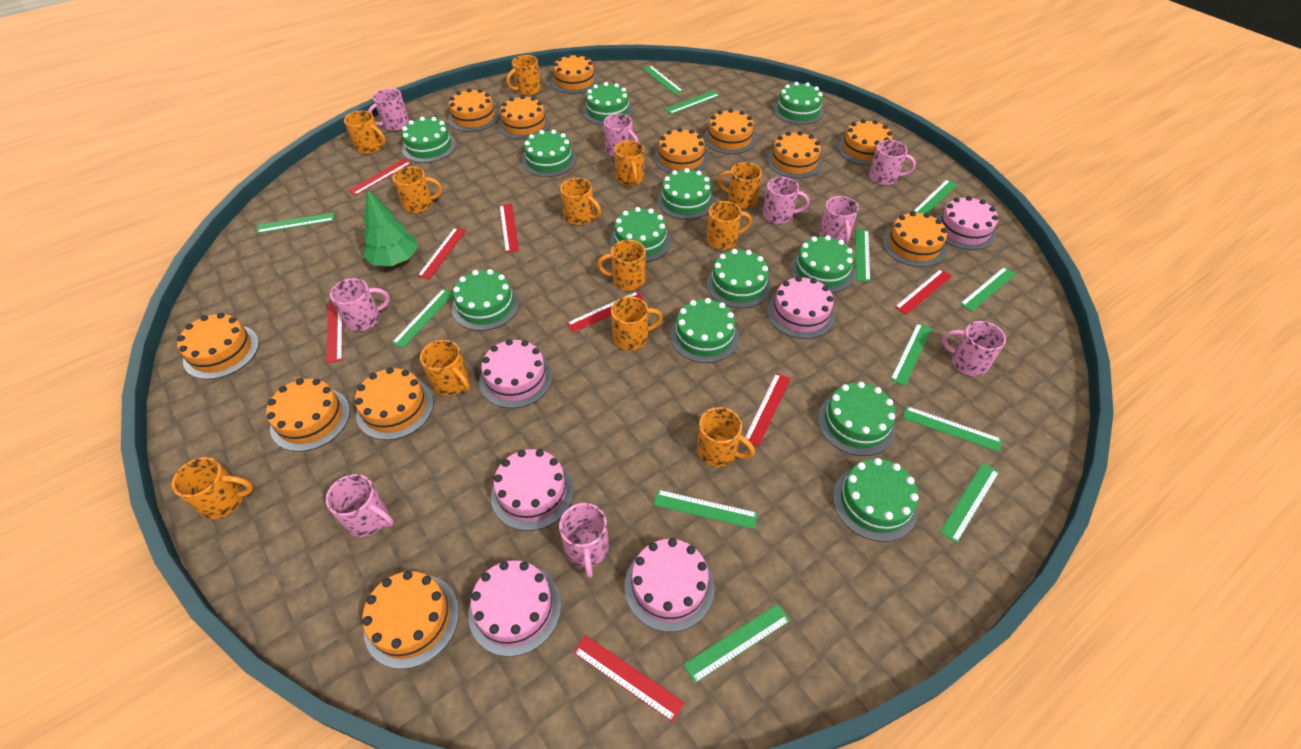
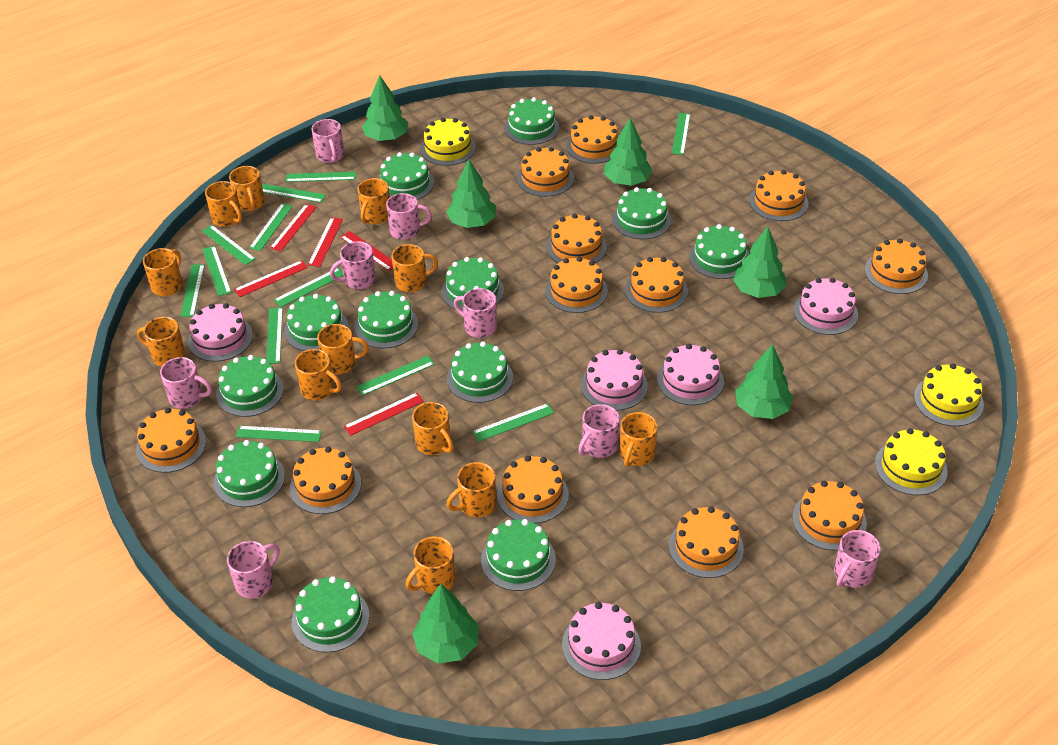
green tree: [363,190,418,266] = 1 -> [362,75,408,141] [412,584,479,663] [446,159,496,228] [604,118,652,186] [733,226,787,298] [735,344,793,419] = 6
pink cake: [468,560,561,657] [479,339,553,408] [491,449,574,531] [624,538,715,632] [767,276,835,339] [936,196,998,250] = 6 -> [188,303,253,362] [562,602,641,680] [581,349,648,411] [657,344,724,405] [794,278,858,335] = 5
pink mug: [325,474,394,537] [330,278,390,331] [368,88,409,131] [559,503,609,578] [604,114,639,157] [763,177,809,224] [819,196,859,244] [869,140,916,185] [942,321,1006,376] = 9 -> [160,357,212,409] [227,541,279,599] [311,119,344,163] [330,241,376,289] [386,193,432,240] [454,288,497,338] [578,404,620,458] [834,530,881,588] = 8
red ruler: [326,302,343,364] [348,159,412,195] [417,227,466,279] [499,204,519,253] [566,291,645,333] [573,635,684,722] [745,373,791,447] [895,269,952,315] = 8 -> [234,260,308,297] [270,204,317,251] [308,217,343,267] [340,231,393,271] [344,393,424,436] = 5
yellow cake: none = 0 -> [420,118,476,166] [875,428,947,495] [914,363,984,426] = 3

